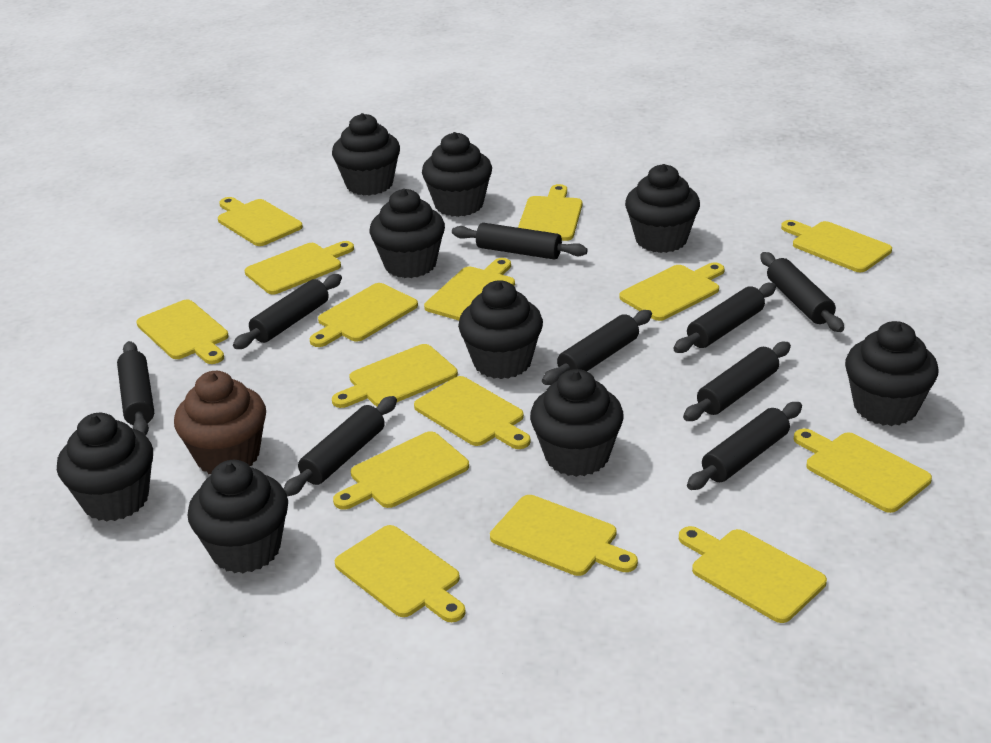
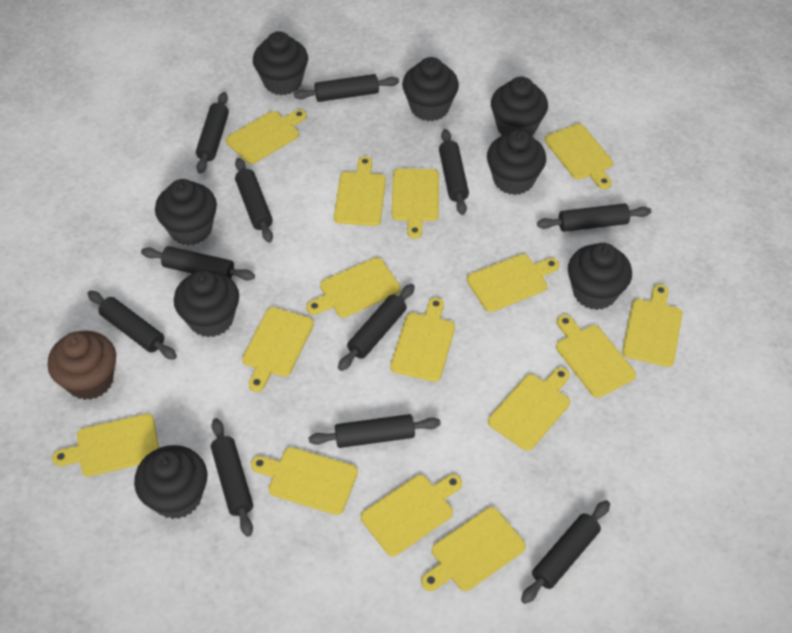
black cupcake: [57,413,153,522] [188,460,288,573] [332,113,400,196] [370,189,445,278] [422,132,492,217] [458,280,543,379] [530,369,624,477] [625,164,700,253] [845,321,938,426] = 9 -> [134,445,207,519] [155,179,217,245] [174,270,239,337] [253,31,308,95] [402,57,459,121] [487,129,546,195] [491,77,548,136] [568,243,632,310] = 8
black rolling pin: [117,341,154,435] [233,274,342,349] [284,396,397,496] [452,223,588,260] [542,310,652,385] [673,283,776,353] [683,342,791,421] [687,402,802,490] [760,252,844,332] = 9 -> [87,291,177,360] [141,246,255,280] [196,92,229,174] [211,418,253,537] [235,158,273,243] [294,74,399,102] [309,414,441,448] [338,284,415,371] [439,129,469,215] [521,500,610,604] [537,203,651,232] = 11

